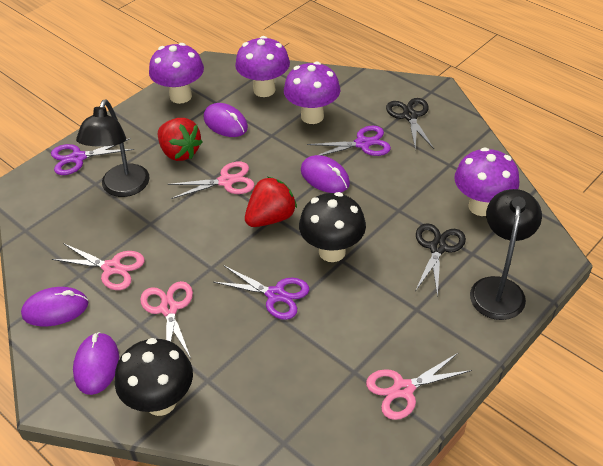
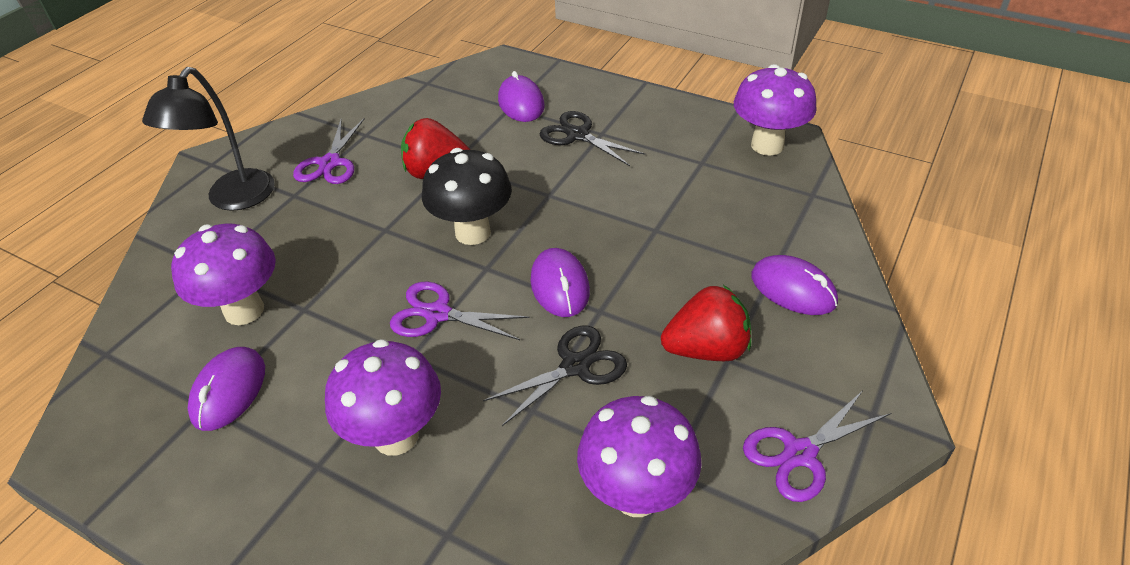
black lamp: [76,100,150,197] [470,189,542,320] = 2 -> [142,67,275,211] = 1
black mushroom: [115,338,193,416] [299,192,366,262] = 2 -> [422,148,512,245] = 1
pink scissors: [52,243,145,290] [140,281,193,358] [168,161,254,199] [366,352,472,420] = 4 -> none = 0

